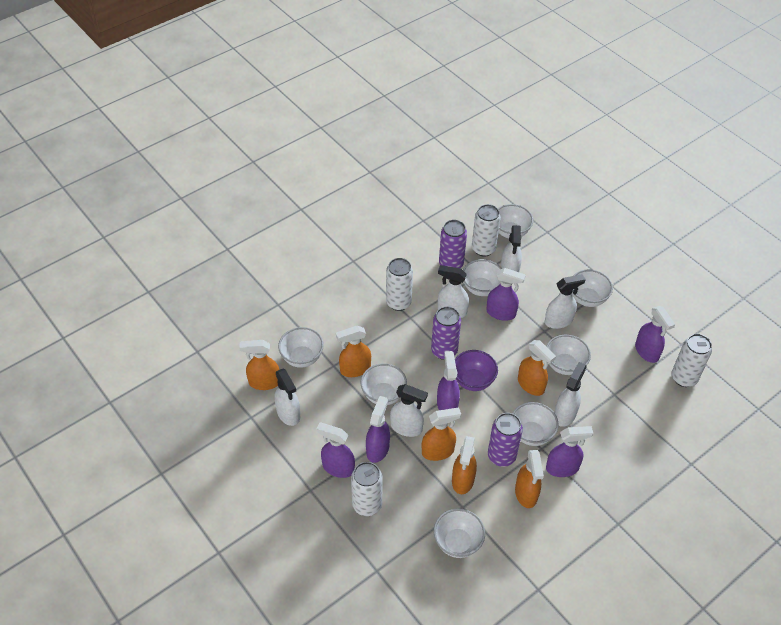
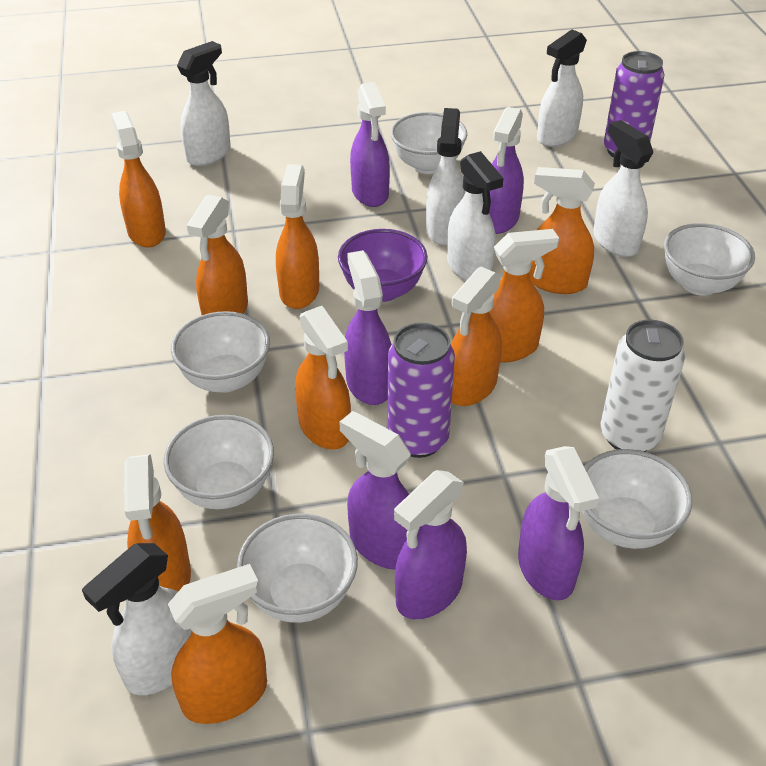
orange spray bottle: [239,340,280,390] [336,326,371,377] [422,407,461,461] [452,436,477,494] [515,450,544,508] [518,340,556,396] = 6 -> [111,111,166,248] [124,454,191,591] [168,564,267,724] [186,195,248,315] [276,164,319,309] [295,306,351,449] [451,266,502,406] [489,229,559,363] [529,167,595,294] = 9
purple can: [431,306,461,360] [439,220,467,268] [488,413,523,467] = 3 -> [388,323,455,458] [604,51,665,157] = 2
white bowl: [278,327,324,368] [361,364,407,405] [434,509,485,558] [463,259,502,296] [498,204,533,238] [512,402,559,446] [546,335,591,375] [572,269,613,307] = 8 -> [164,415,274,509] [171,311,270,393] [237,514,358,623] [390,112,467,174] [582,449,692,549] [664,223,755,296] = 6
white can: [351,462,383,516] [386,258,413,311] [472,204,501,257] [672,334,712,387] = 4 -> [600,320,685,452] = 1

